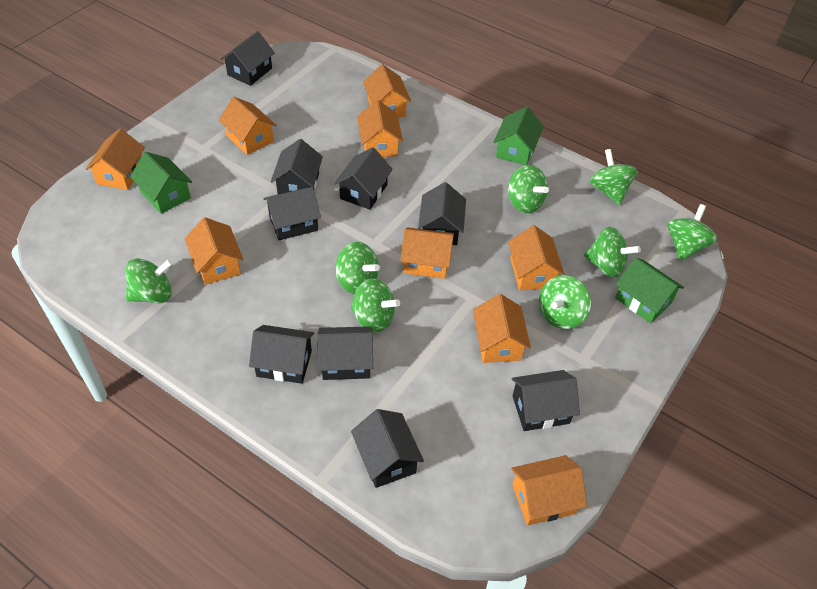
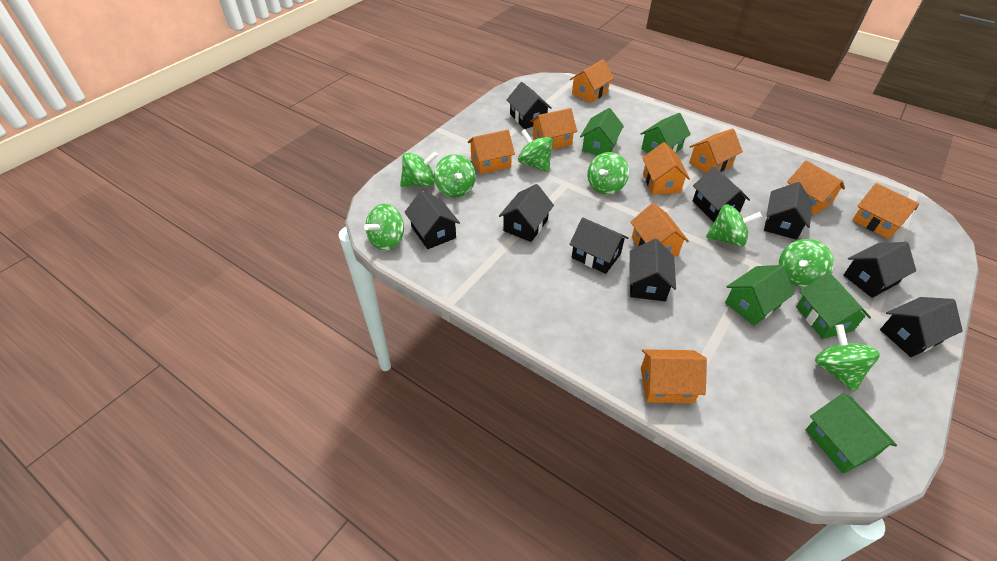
green house: [130,152,192,214] [493,106,544,165] [615,257,684,323] = 3 -> [580,108,624,155] [641,113,691,153] [725,265,795,326] [796,272,871,339] [806,393,897,473] = 5

